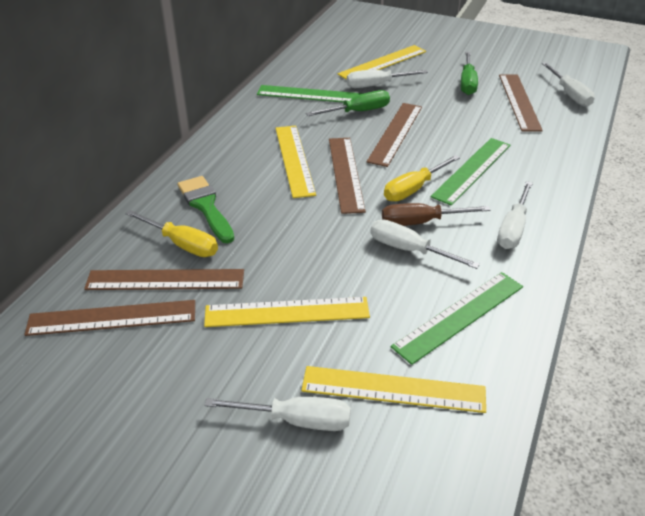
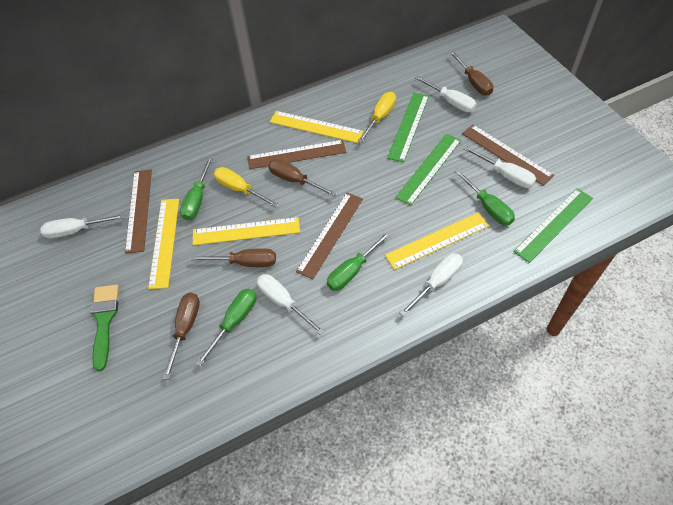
brown ruler: [24,300,195,336] [84,269,244,290] [329,138,366,214] [367,103,422,167] [499,75,543,131] = 5 -> [125,170,152,254] [247,140,346,169] [296,193,363,279] [462,125,554,186] = 4
brown screwdriver: [382,203,491,226] = 1 -> [163,293,200,380] [190,248,276,267] [268,159,337,197] [449,51,493,96] = 4
green screwdriver: [306,90,390,116] [461,52,478,95] = 2 -> [180,157,213,220] [196,289,256,367] [327,231,391,291] [454,169,515,226] = 4

